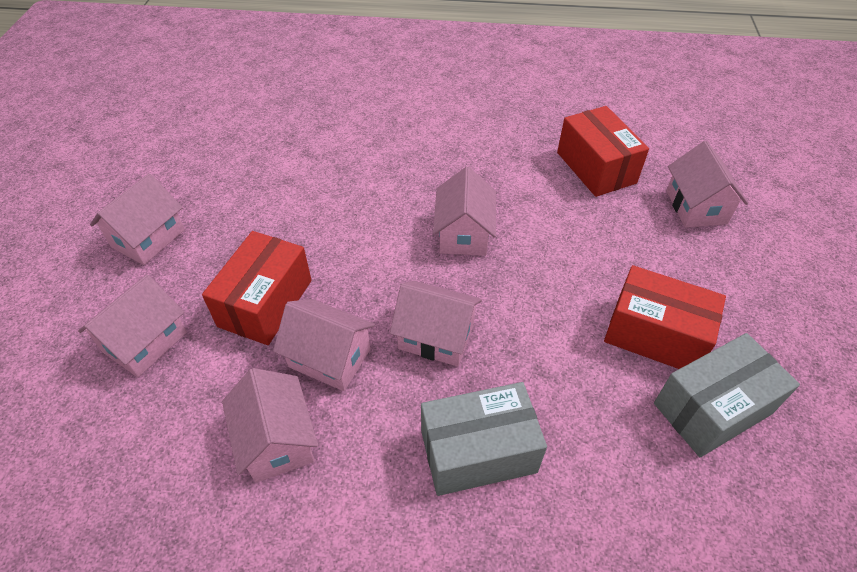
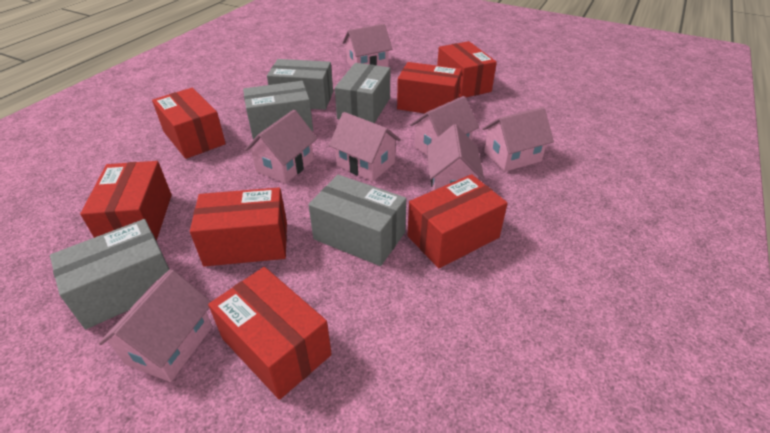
grey box: [421,382,547,496] [654,333,800,457] = 2 -> [50,219,170,329] [243,81,313,139] [267,59,333,110] [308,175,406,266] [335,63,390,123] = 5
red box: [202,231,312,345] [557,106,649,197] [604,265,726,369] = 3 -> [80,161,172,241] [152,88,226,159] [190,187,287,267] [208,267,332,400] [397,62,462,113] [407,174,508,268] [437,41,497,97] = 7

